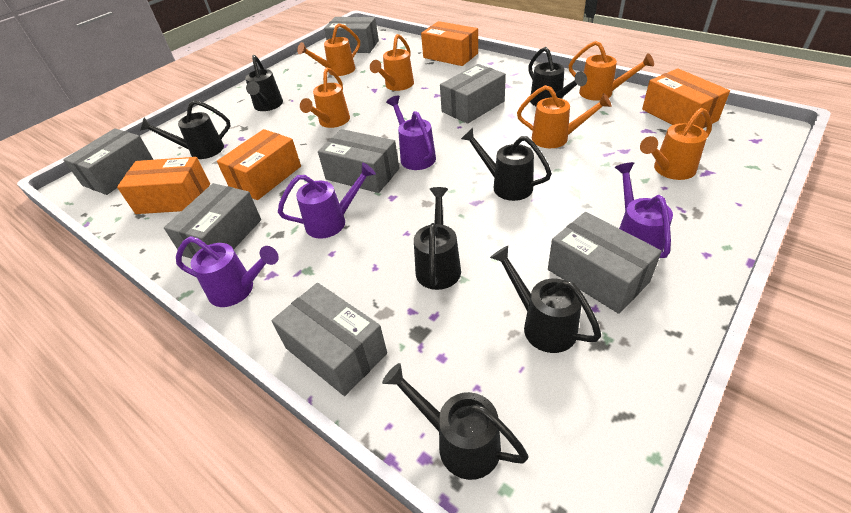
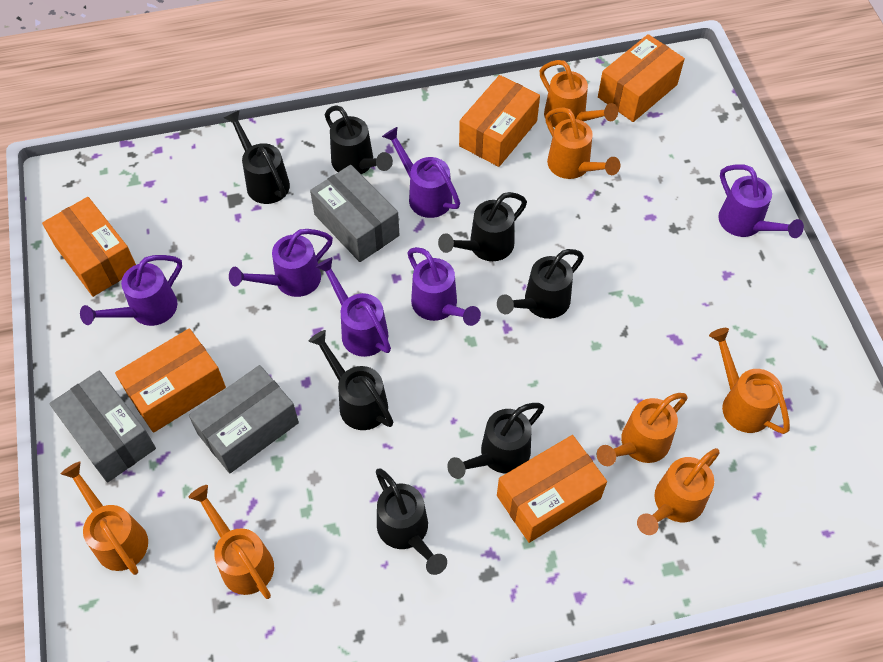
grey box: [63,128,154,195] [164,183,261,259] [271,283,387,396] [318,129,399,193] [324,17,379,53] [440,64,506,124] [548,212,662,314] = 7 -> [49,371,156,483] [189,365,299,473] [310,165,399,262] = 3
orange box: [117,157,210,214] [217,129,301,200] [421,21,478,66] [642,68,730,129] = 4 -> [42,197,136,297] [115,328,226,433] [459,75,540,167] [497,435,607,543] [598,34,685,122] = 5
orange watering can: [297,23,360,76] [300,68,350,128] [370,34,414,91] [517,85,612,148] [569,41,654,101] [640,108,712,180] = 6 -> [61,462,148,575] [189,485,274,599] [540,60,618,128] [545,107,620,179] [597,393,688,466] [637,448,720,535] [709,328,790,434] = 7
purple watering can: [176,236,279,307] [278,163,376,239] [386,96,436,170] [615,162,673,258] = 4 -> [80,255,182,326] [229,229,333,297] [315,257,391,357] [382,127,460,218] [408,247,481,326] [718,164,804,238] = 6

